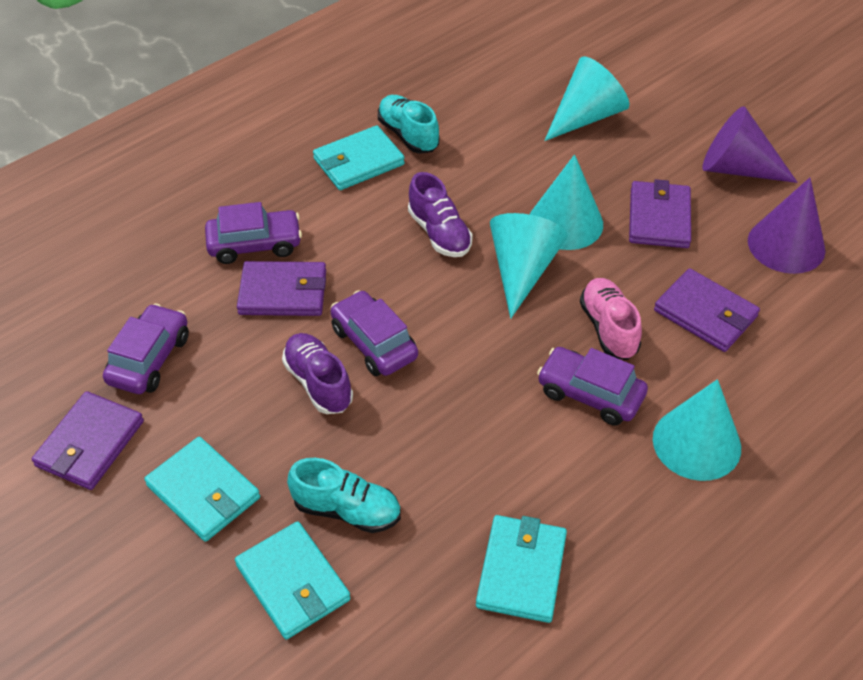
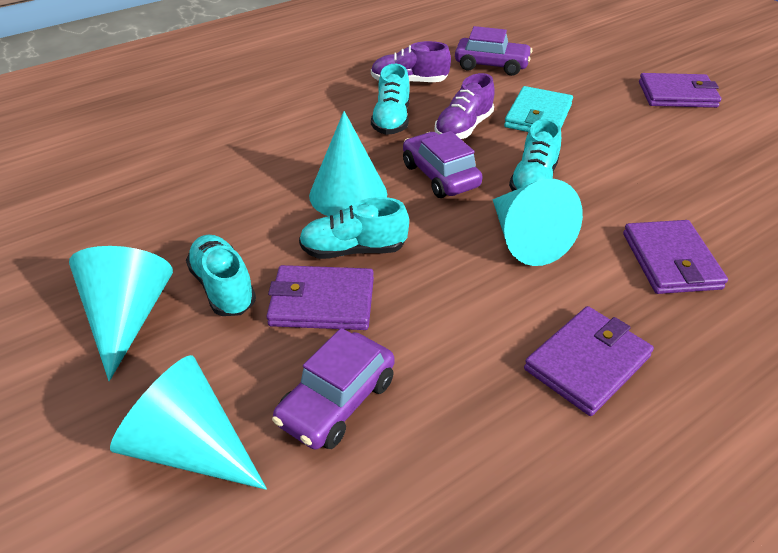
pink shoe: [580,278,642,360] = 1 -> none = 0
purple car: [103,303,189,394] [205,202,302,264] [331,290,418,376] [537,347,648,426] = 4 -> [272,328,395,449] [403,131,482,198] [455,26,532,76] = 3
purple cone: [702,106,798,183] [748,177,825,274] = 2 -> none = 0
turquoise shoe: [287,458,401,533] [378,95,439,154] = 2 -> [186,235,256,316] [299,197,409,259] [371,64,410,135] [509,119,561,191] = 4
turquoise wallet: [144,437,260,542] [235,521,350,640] [313,125,405,190] [476,515,567,623] = 4 -> [504,86,573,132] = 1

